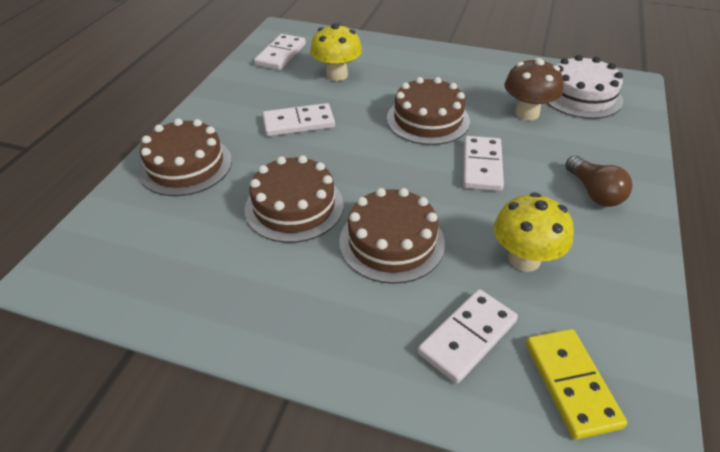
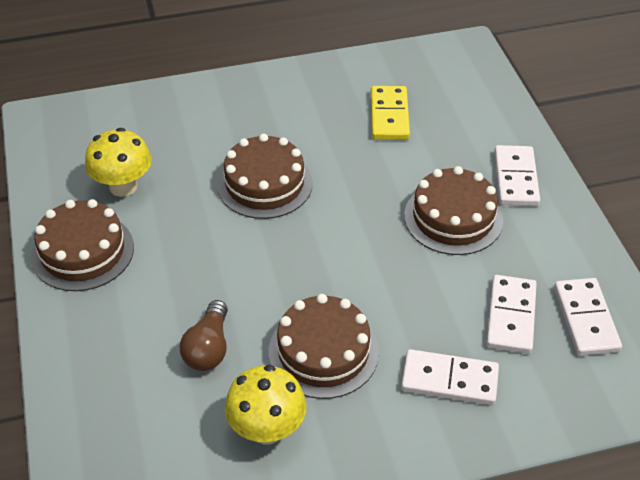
brown mushroom: [505,58,564,120] = 1 -> none = 0
white cake: [547,55,623,119] = 1 -> none = 0

